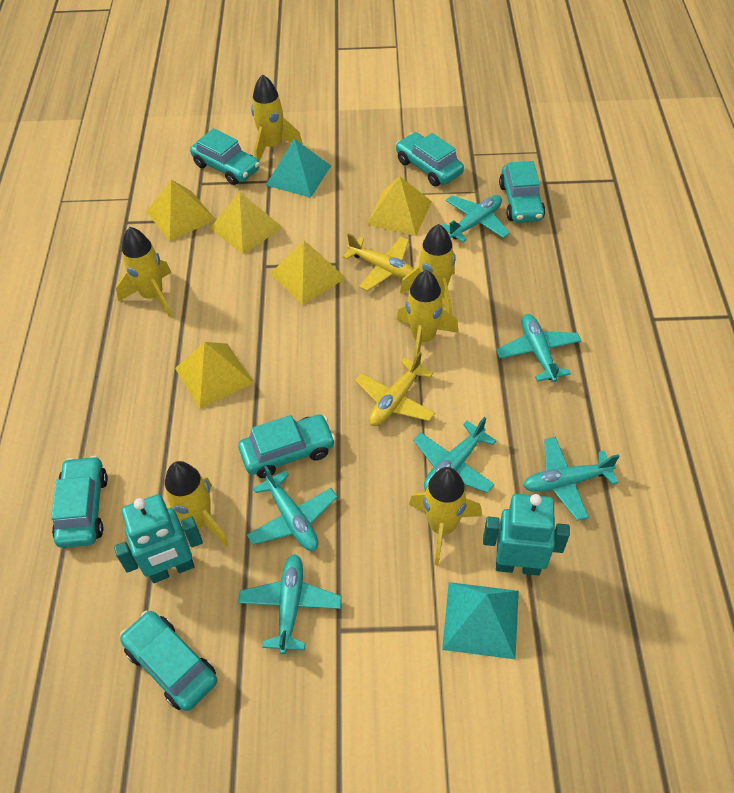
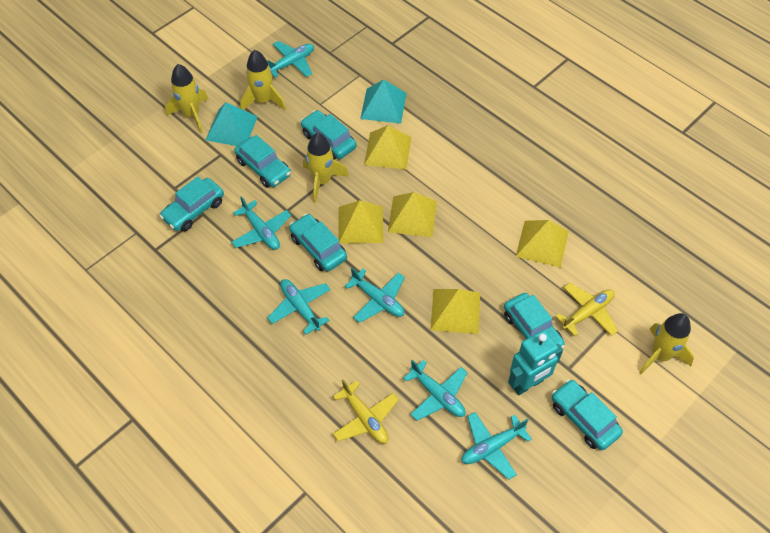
turquoise robot: [114,494,203,583] [483,494,570,576] = 2 -> [508,330,563,395] = 1
yellow rocket: [116,227,172,317] [165,461,229,547] [251,74,303,161] [397,270,459,363] [400,224,455,315] [409,467,482,566] = 6 -> [165,64,208,133] [240,50,286,110] [303,133,349,203] [639,313,694,374] = 4

